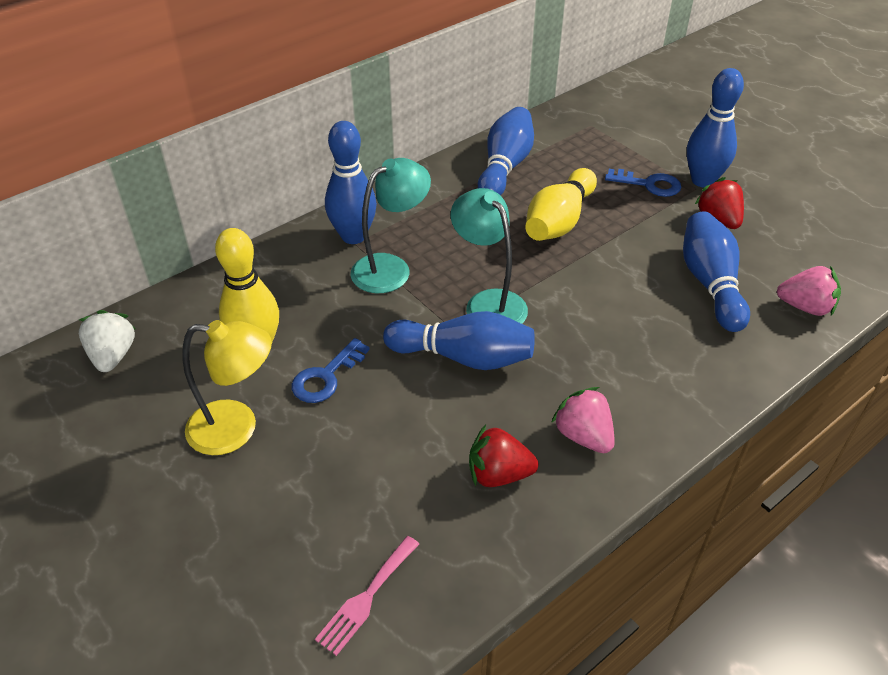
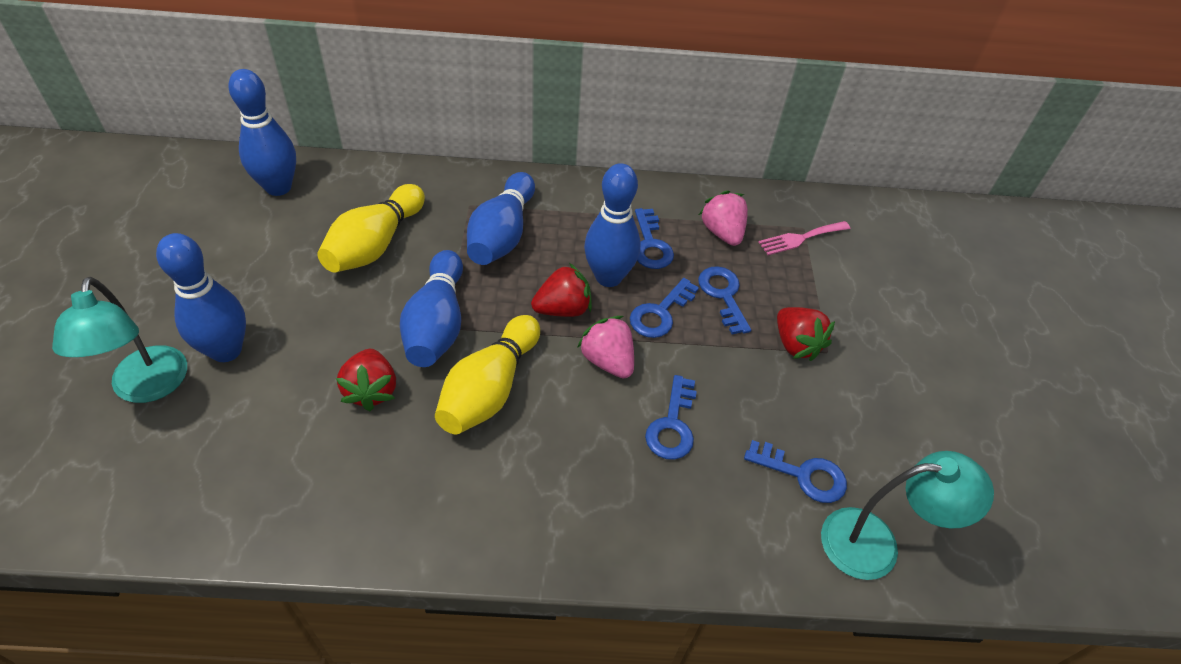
blue key: [292,338,370,403] [605,169,681,197] = 2 -> [630,278,699,338] [635,208,674,269] [645,375,697,460] [698,266,751,335] [744,440,847,503] = 5
red strawberry: [469,425,539,487] [695,177,744,229] = 2 -> [336,349,396,411] [531,263,592,317] [777,307,835,361] = 3
white strawberry: [79,310,135,372] = 1 -> none = 0
yellow lamp: [182,320,272,455] = 1 -> none = 0

